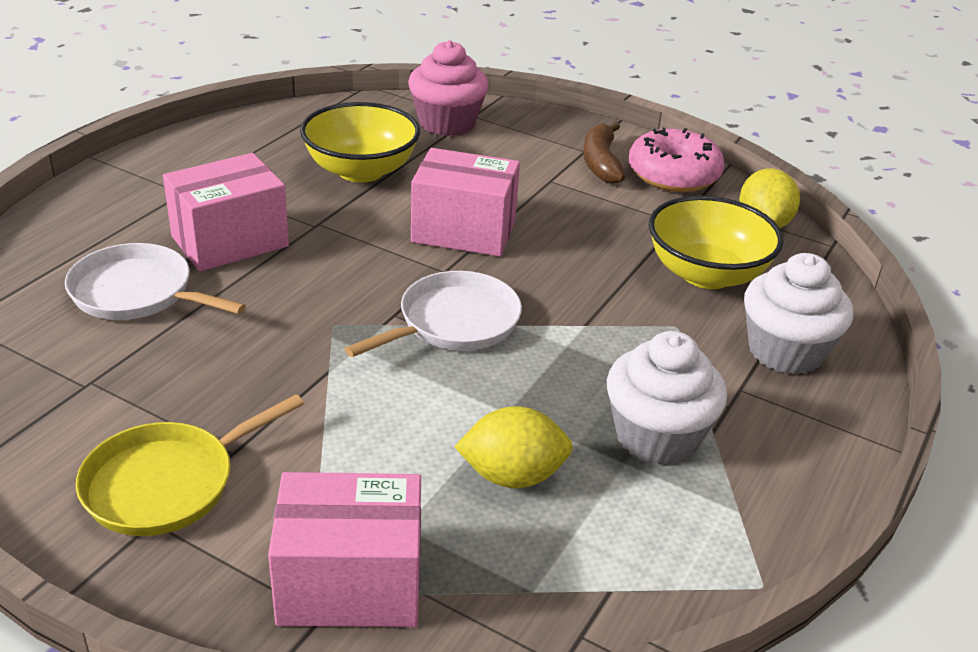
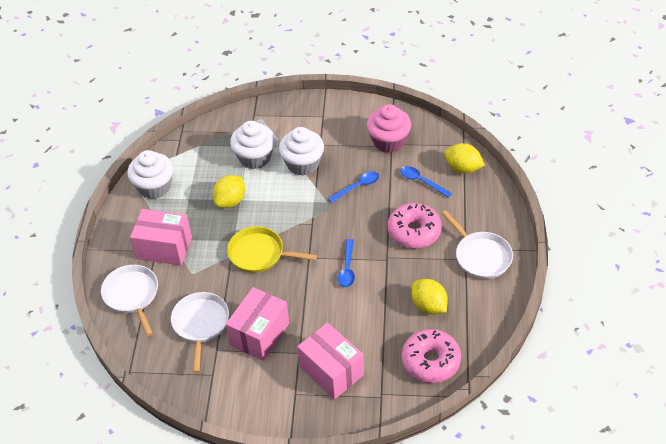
blue spoon: none = 0 -> [328,171,379,203] [338,239,355,287] [400,166,452,197] = 3
brown banana: [583,122,625,184] = 1 -> none = 0
pink donut: [629,128,725,192] = 1 -> [388,203,442,249] [401,329,461,383] = 2
white cupcake: [607,331,727,465] [744,253,853,375] = 2 -> [128,150,173,199] [230,121,275,169] [279,127,324,176] = 3
white pan: [65,243,246,320] [344,271,522,357] = 2 -> [101,265,158,336] [171,292,229,373] [442,210,513,279] = 3
yellow bowl: [300,102,420,183] [649,195,784,289] = 2 -> none = 0
yellow lemon: [455,406,573,488] [739,168,800,228] = 2 -> [213,175,245,208] [412,279,448,314] [444,143,485,174] = 3

